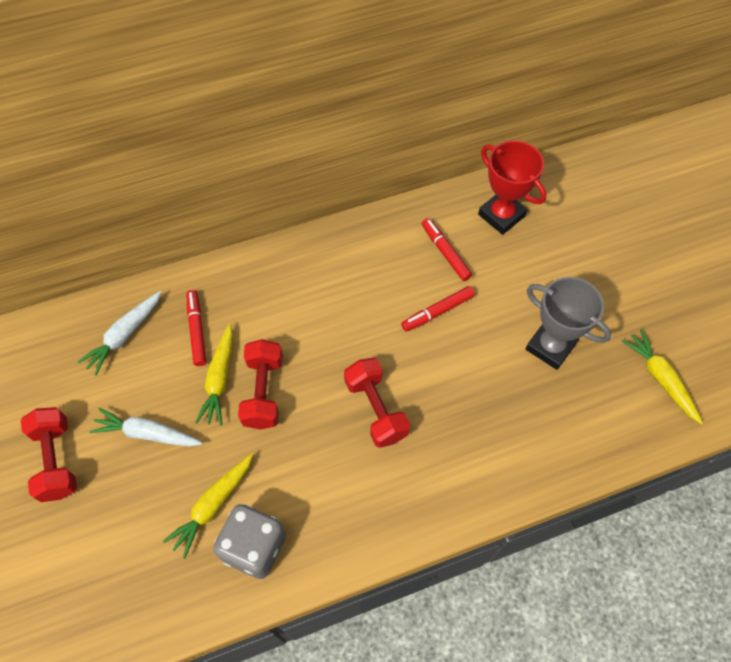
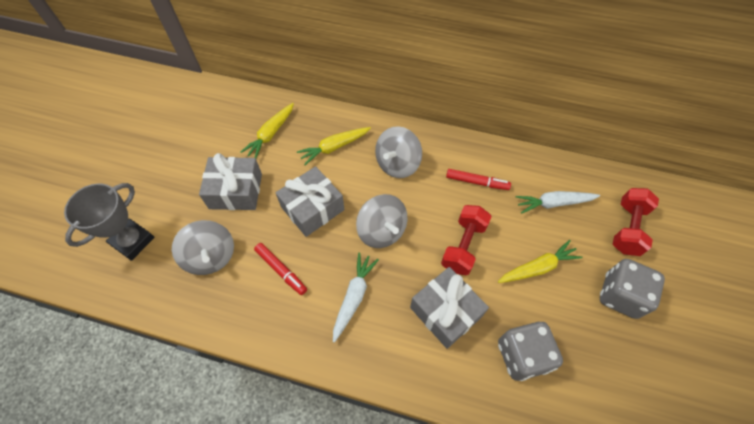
grey dice: [213,504,286,579] = 1 -> [498,322,563,381] [600,259,665,319] = 2
grey gift: none = 0 -> [199,153,262,210] [276,166,344,237] [410,267,489,349] = 3
grey spinning top: none = 0 -> [172,220,234,275] [356,194,407,248] [375,126,422,178] = 3
red dumbbell: [21,407,77,502] [238,339,283,430] [344,358,410,448] = 3 -> [441,205,492,275] [613,188,659,256] = 2
red marker: [187,290,206,366] [401,286,475,332] [422,218,472,281] = 3 -> [254,243,307,295] [446,169,511,190] = 2
red trophy: [478,141,547,235] = 1 -> none = 0

